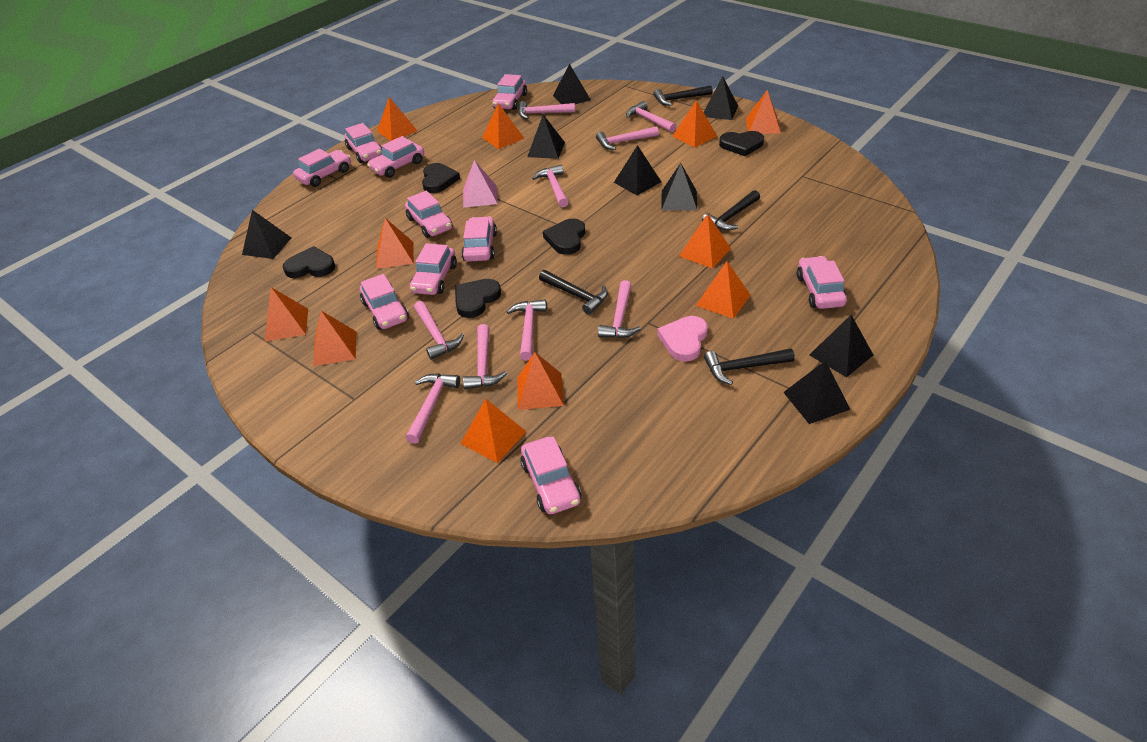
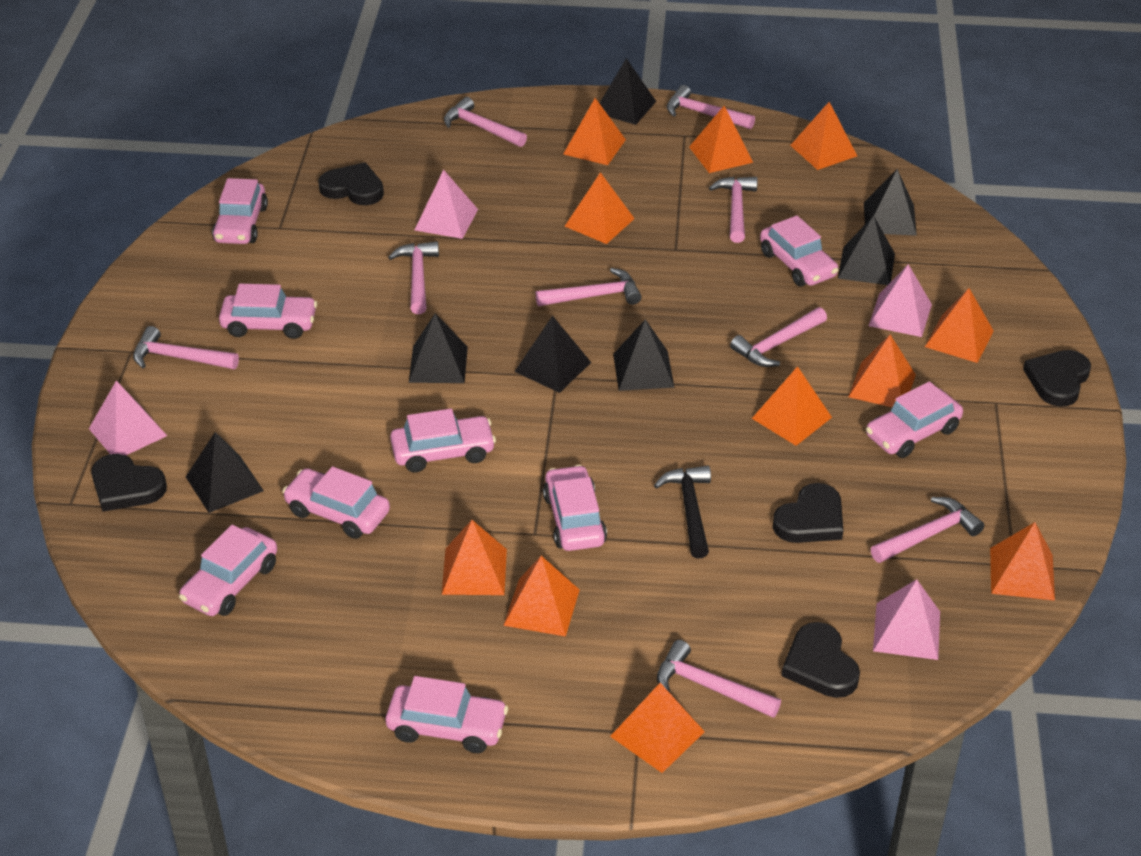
black hammer: [539,270,608,315] [653,85,713,106] [702,190,760,231] [704,348,795,385] = 4 -> [654,466,711,558] = 1
black pyramid: [242,210,291,259] [527,115,565,159] [553,64,591,104] [614,145,661,195] [661,163,697,210] [704,76,738,120] [783,360,850,424] [810,315,873,377] = 8 -> [186,432,264,513] [409,313,468,383] [514,316,591,393] [600,58,656,125] [613,319,674,391] [838,215,895,285] [864,169,917,236] = 7
pink car: [293,149,351,187] [344,123,382,163] [360,274,409,330] [367,136,424,178] [405,191,453,238] [410,243,457,295] [461,216,497,262] [492,74,527,110] [520,436,581,514] [797,256,847,309] = 10 -> [179,525,277,616] [212,178,268,244] [219,284,317,339] [282,466,390,539] [386,676,508,753] [390,409,496,473] [543,465,607,551] [760,216,839,287] [866,381,963,458] = 9
pink heart: [657,316,708,362] = 1 -> none = 0
pink pyramid: [463,160,498,208] = 1 -> [89,381,167,455] [415,170,478,239] [869,264,932,337] [873,579,940,660] = 4

